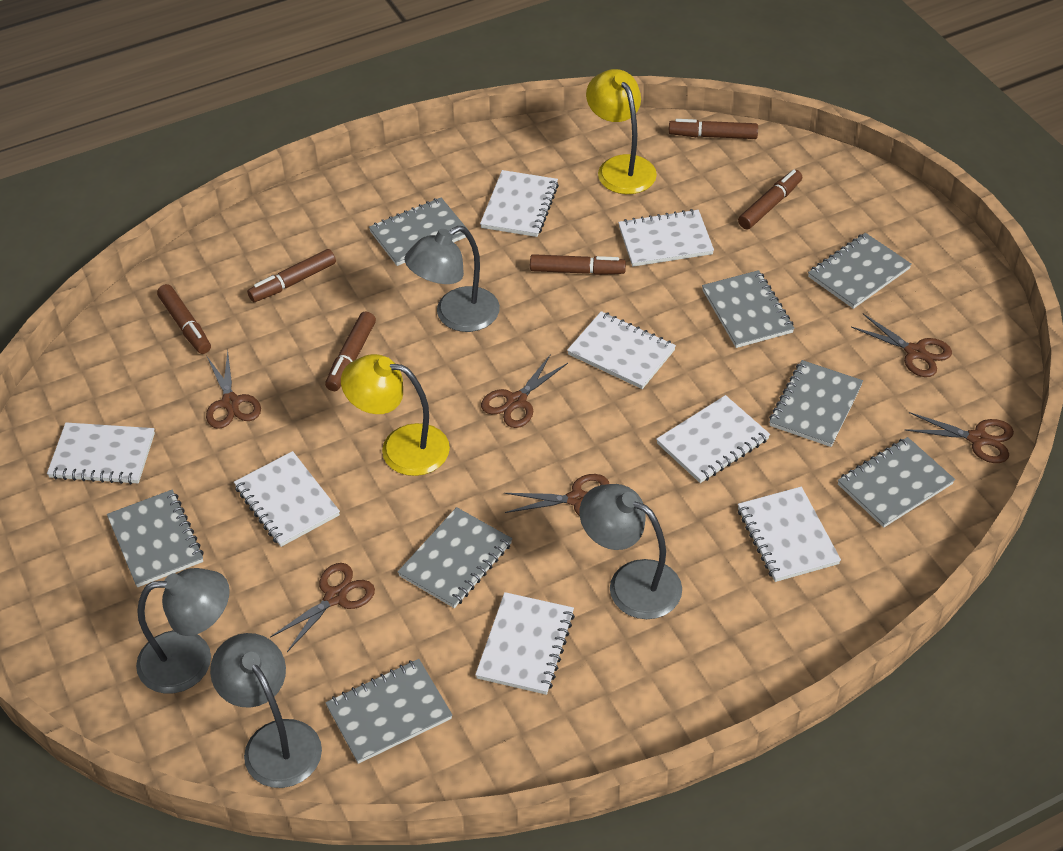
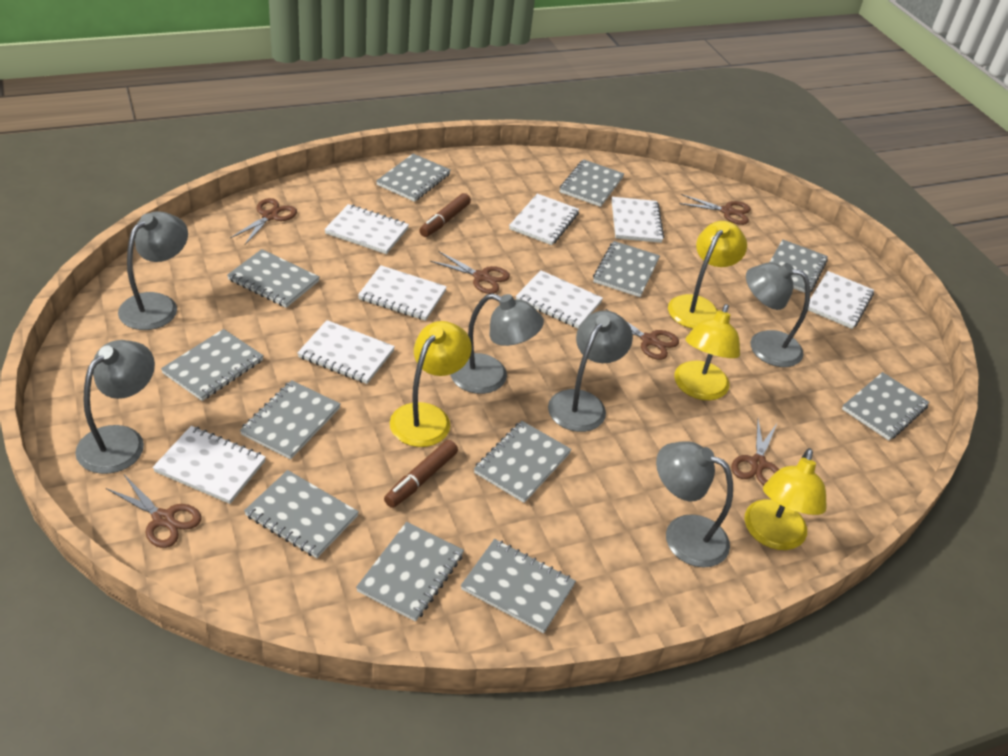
brown marker: [157,284,211,354] [247,249,336,302] [325,312,376,391] [530,254,626,275] [669,119,758,139] [738,170,802,229] = 6 -> [384,440,458,508] [419,193,471,237] = 2
grey lamp: [136,568,230,693] [210,633,322,788] [404,226,500,332] [580,484,682,619] = 4 -> [75,340,155,474] [118,211,188,330] [450,293,544,394] [548,310,633,432] [656,441,733,568] [746,263,810,367] = 6
grey notebook: [107,490,204,587] [325,659,452,764] [369,197,470,266] [398,507,512,608] [702,270,795,348] [769,360,863,447] [808,233,912,309] [838,437,955,528] = 8 -> [161,329,264,401] [227,249,320,308] [240,380,341,459] [244,470,359,558] [356,522,464,622] [376,154,451,202] [461,539,576,633] [474,421,572,503] [560,160,624,207] [593,241,660,297] [769,239,828,293] [842,372,930,441] = 12
yellow lamp: [341,354,450,476] [586,69,657,194] = 2 -> [390,321,472,447] [668,221,747,329] [674,304,740,400] [745,448,827,550] = 4

